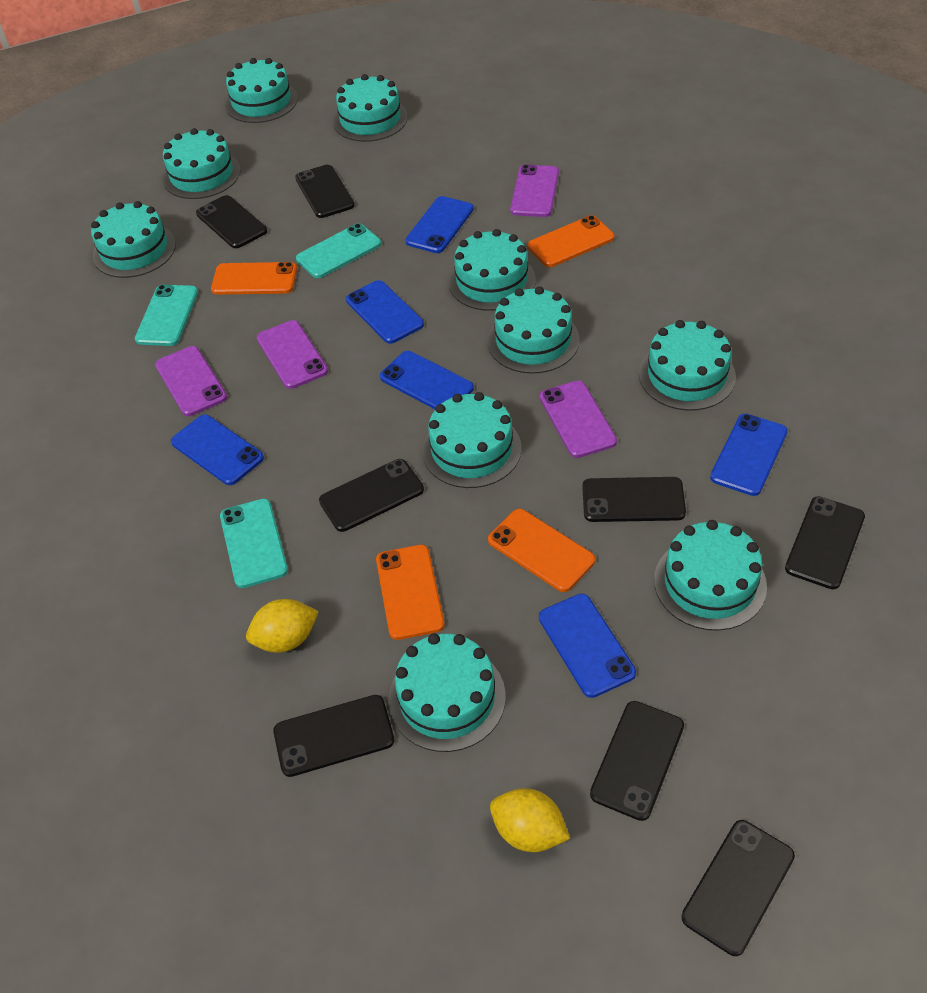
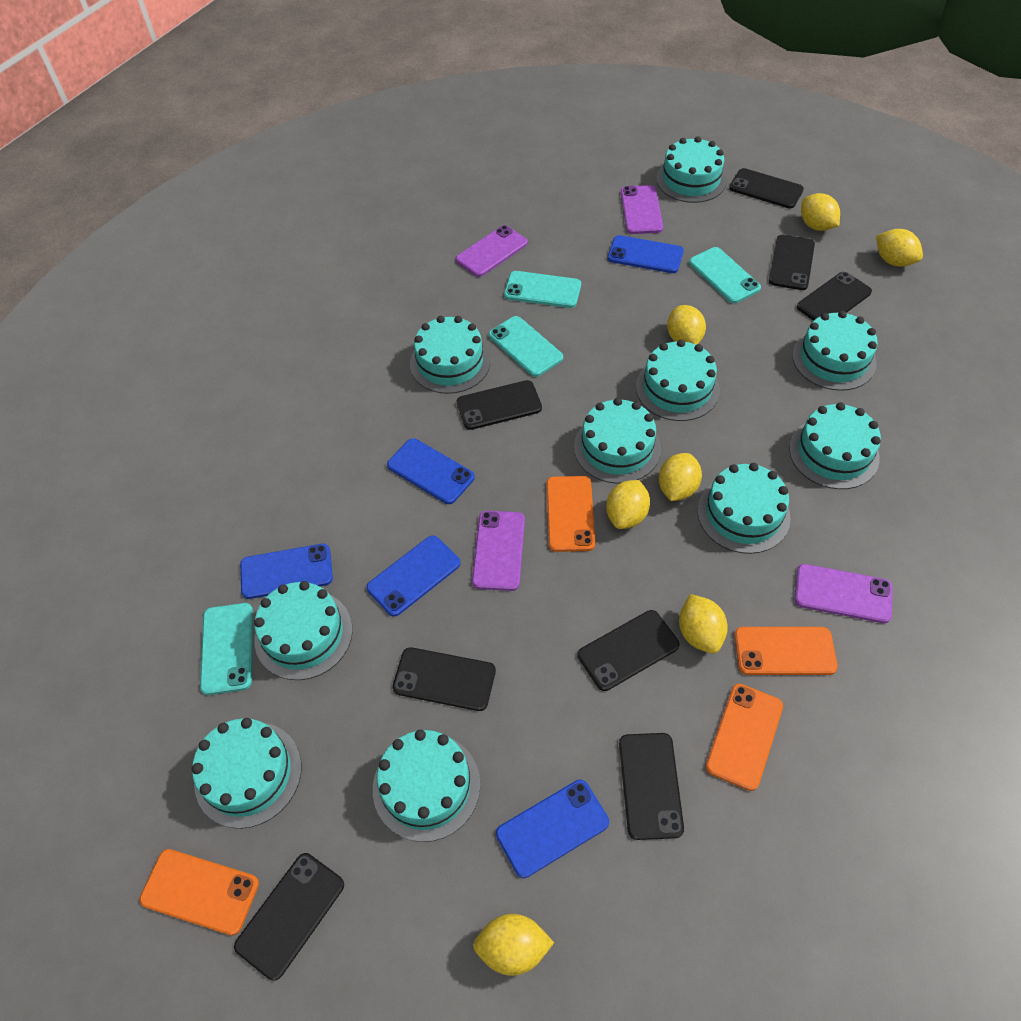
blue phone: [171,415,264,485] [346,280,424,344] [380,351,474,409] [405,196,474,253] [539,594,636,698] [710,414,788,496] = 6 -> [240,544,333,599] [366,535,461,617] [387,438,475,504] [496,780,609,878] [608,235,684,273] = 5
turquoise phone: [135,284,198,346] [220,499,288,588] [296,223,381,278] = 3 -> [200,603,253,695] [489,316,563,377] [504,271,581,308] [689,247,761,303] = 4
yellow lemon: [246,599,319,653] [490,788,570,852] = 2 -> [473,914,554,976] [606,480,650,529] [659,453,702,501] [667,305,706,345] [679,594,728,654] [801,193,840,231] [876,229,923,267] = 7

